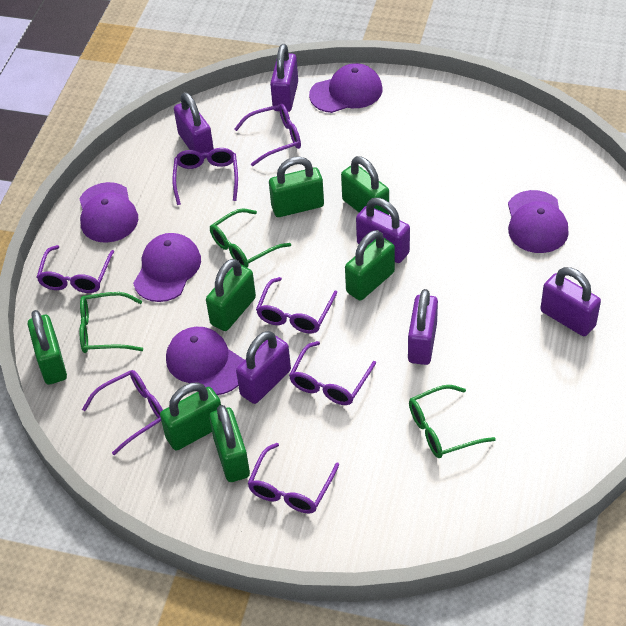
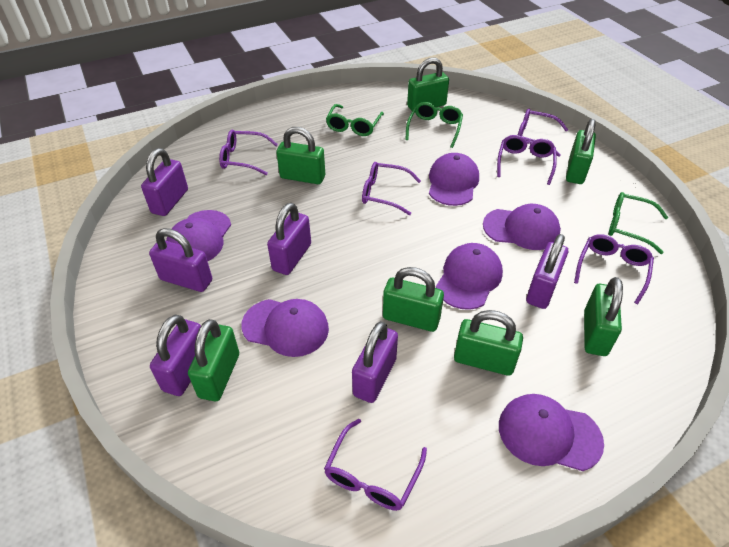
purple cap: [79,182,138,243] [133,233,201,302] [166,327,244,395] [309,63,382,113] [508,190,569,253] = 5 -> [166,210,231,261] [241,299,329,357] [429,153,479,206] [436,243,503,310] [483,204,561,250] [499,394,604,471] = 6
purple glasses: [36,245,114,293] [82,370,163,455] [173,148,238,205] [234,104,301,166] [247,443,339,514] [256,277,337,333] [289,341,376,405] = 7 -> [219,130,278,175] [324,419,427,511] [362,162,421,215] [497,135,557,185] [518,109,568,157] [574,234,654,304] = 6

